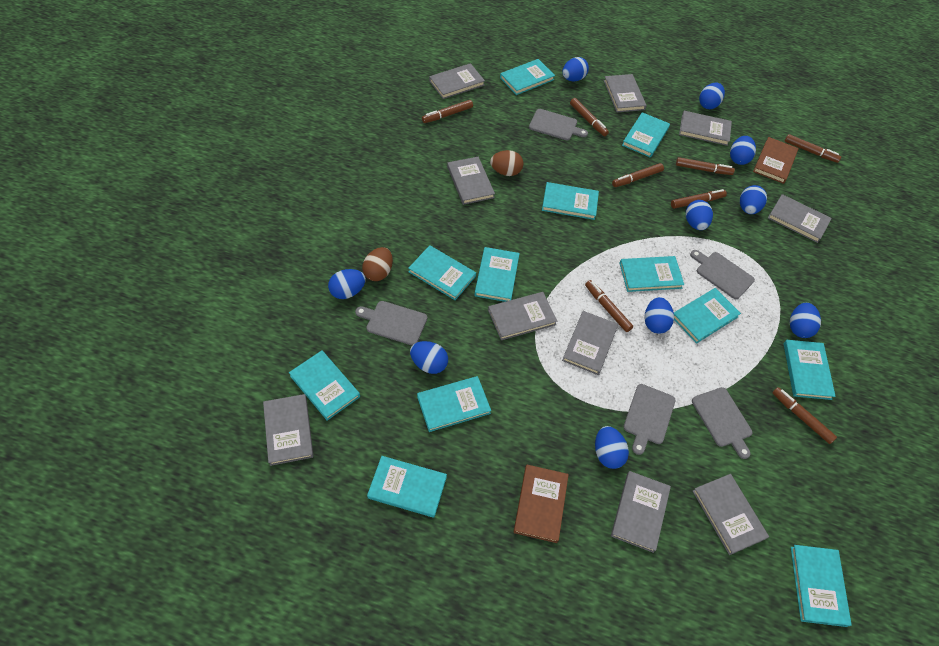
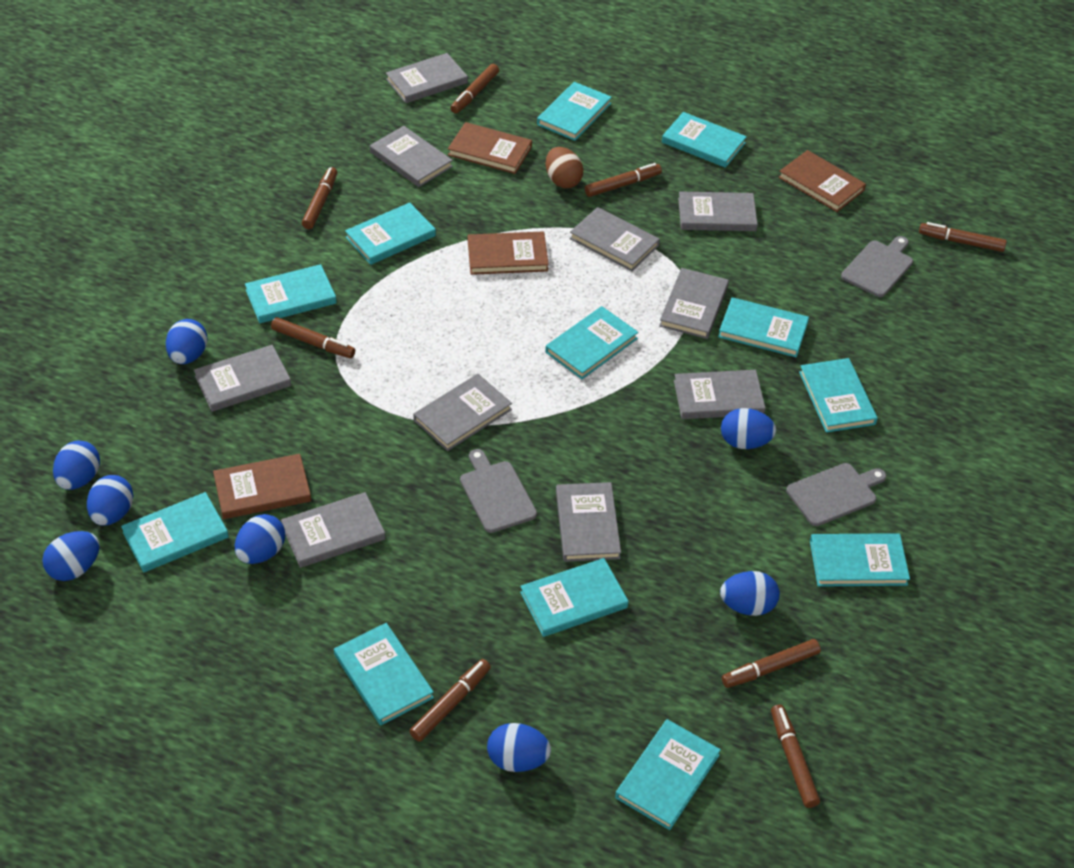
blue egg: [328,269,366,299] [410,341,448,374] [562,57,589,81] [595,426,629,469] [645,297,674,334] [686,200,713,230] [699,83,725,109] [730,136,756,165] [740,185,767,214] [790,303,821,338] = 10 -> [42,531,100,581] [53,440,100,490] [87,475,133,526] [166,319,208,364] [235,514,285,564] [487,723,551,772] [720,571,780,616] [721,408,776,449] = 8
brown book: [513,465,569,543] [753,137,798,184] = 2 -> [213,454,311,519] [448,122,532,174] [468,231,549,275] [778,150,866,212] = 4
brown egg: [362,247,393,281] [490,150,524,176] = 2 -> [546,147,583,188] = 1
grey cutting board: [355,301,427,345] [529,109,588,140] [624,384,675,455] [690,250,755,299] [692,387,752,459] = 5 -> [460,449,537,533] [786,463,886,526] [841,236,913,297] = 3

